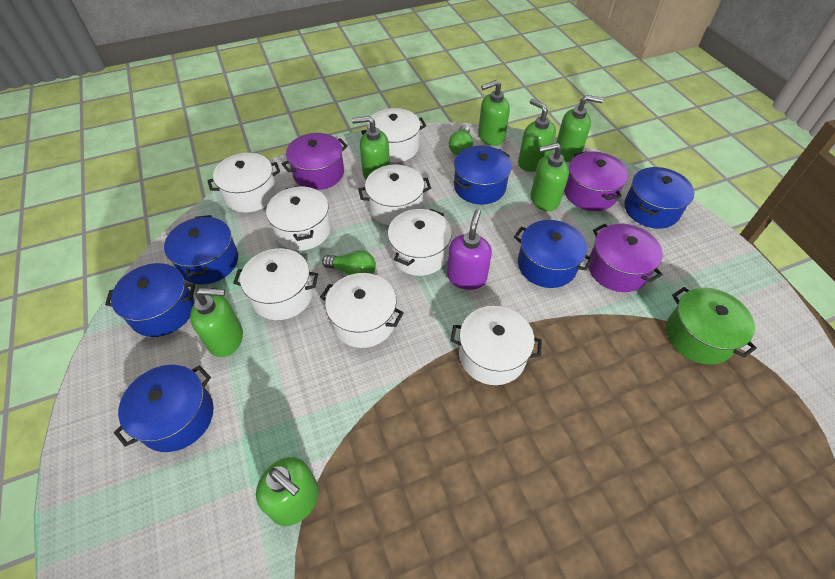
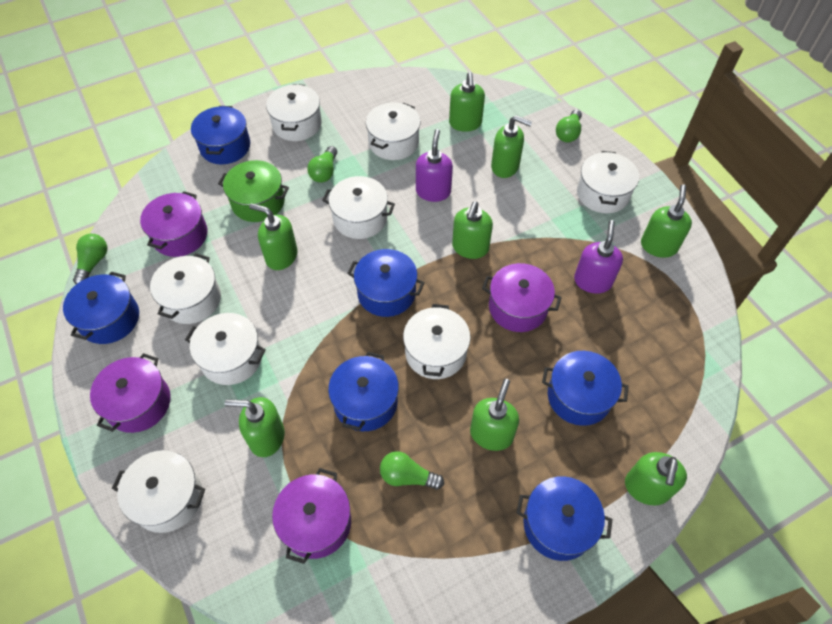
green light bulb: [322,250,376,275] [449,125,473,156] = 2 -> [73,234,107,284] [307,146,337,183] [380,451,444,490] [556,109,582,142] = 4
green soap dispenser: [190,288,243,357] [256,457,319,526] [352,116,390,180] [478,80,510,146] [518,99,556,172] [531,143,569,211] [555,95,604,162] = 7 -> [225,397,285,457] [249,203,298,270] [449,72,485,132] [452,201,493,259] [470,379,519,451] [491,115,532,178] [625,452,687,506] [641,185,692,258] = 8
purple pot: [282,133,348,190] [564,151,628,211] [589,224,663,292] = 3 -> [90,353,171,433] [140,191,207,257] [272,468,351,564] [482,263,562,332] = 4
purple soap dispenser: [447,209,492,290] = 1 -> [416,129,453,202] [574,220,623,294] = 2

